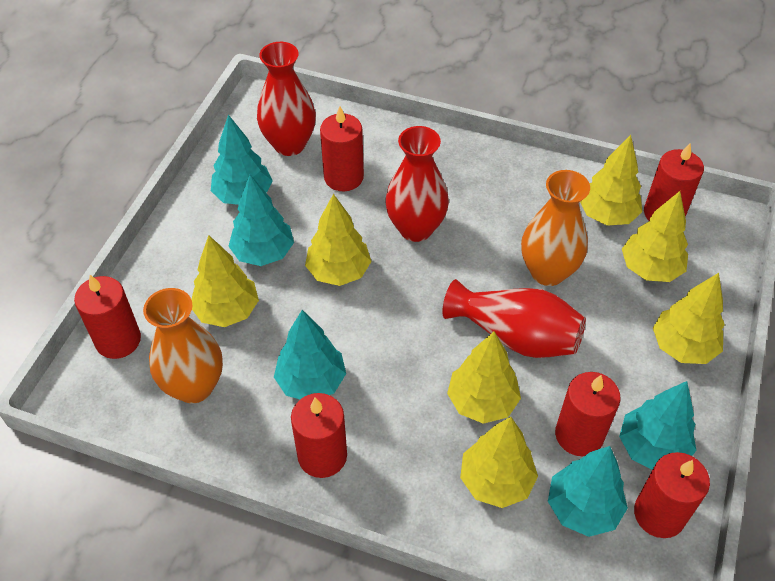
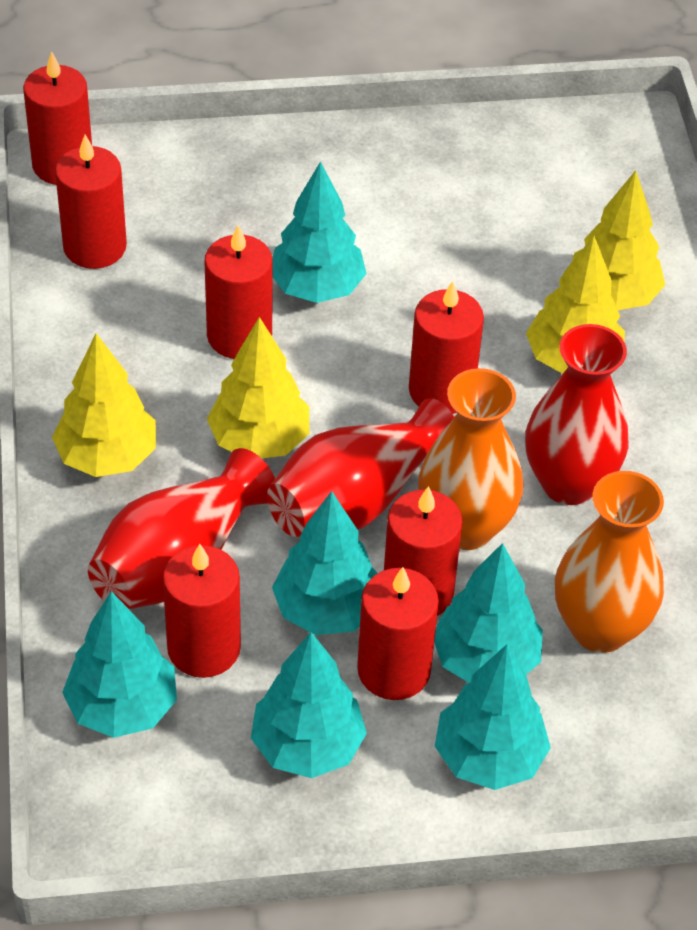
red candle: [74,275,141,359] [291,393,347,478] [320,106,364,191] [555,372,620,456] [634,452,710,538] [644,143,704,221] = 6 -> [23,51,92,185] [55,135,127,269] [163,544,241,678] [205,225,273,359] [357,567,439,700] [384,486,463,616] [409,281,484,414] = 7
turquoise tree: [211,115,273,205] [228,175,294,266] [274,310,346,399] [548,446,628,537] [619,381,696,470] = 5 -> [62,591,177,738] [251,632,367,778] [272,161,367,303] [272,491,378,635] [434,543,543,683] [435,644,551,790] = 6
yellow tree: [191,235,259,327] [305,194,372,286] [447,332,521,424] [460,417,538,508] [580,135,642,226] [622,191,688,282] [653,273,725,364] = 7 -> [52,333,156,477] [207,317,309,458] [526,236,625,374] [572,171,665,310] = 4

